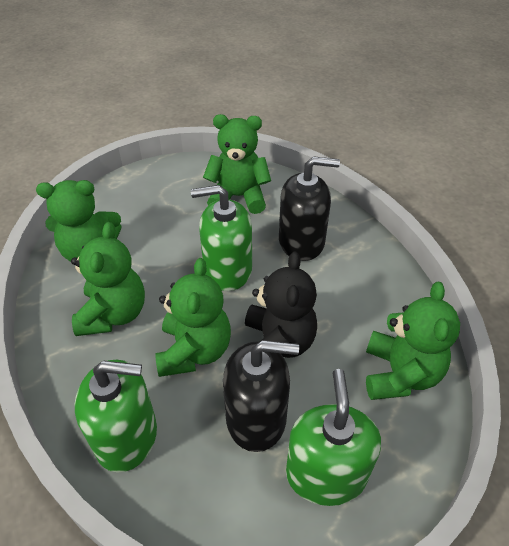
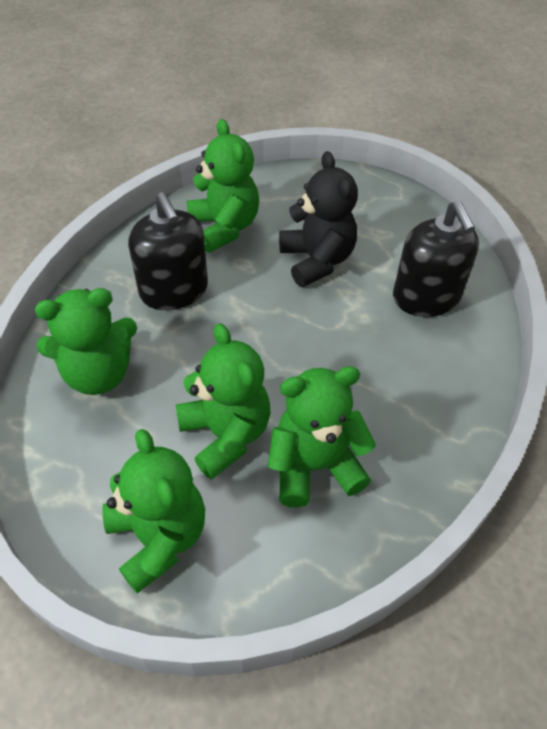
green soap dispenser: [75,360,157,472] [191,185,252,291] [286,369,381,506] = 3 -> none = 0

